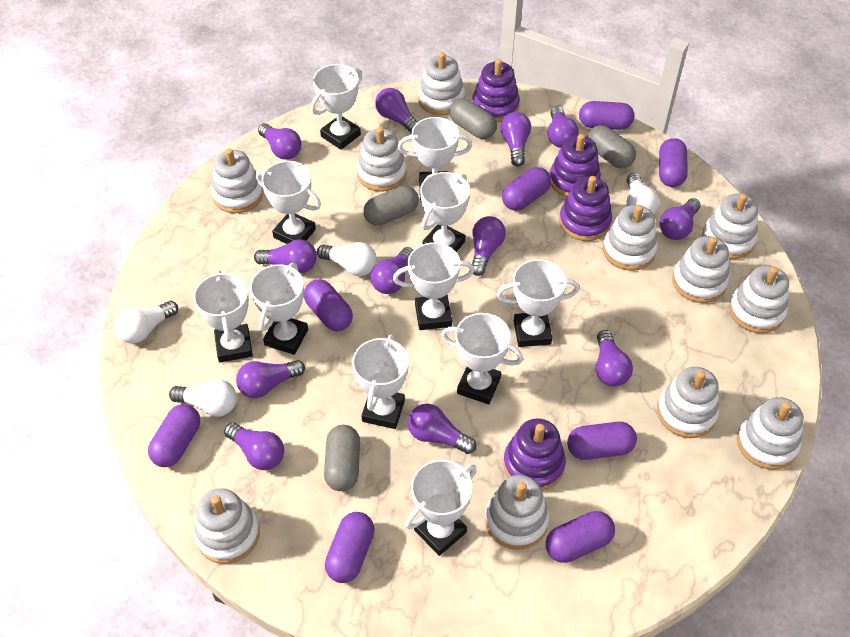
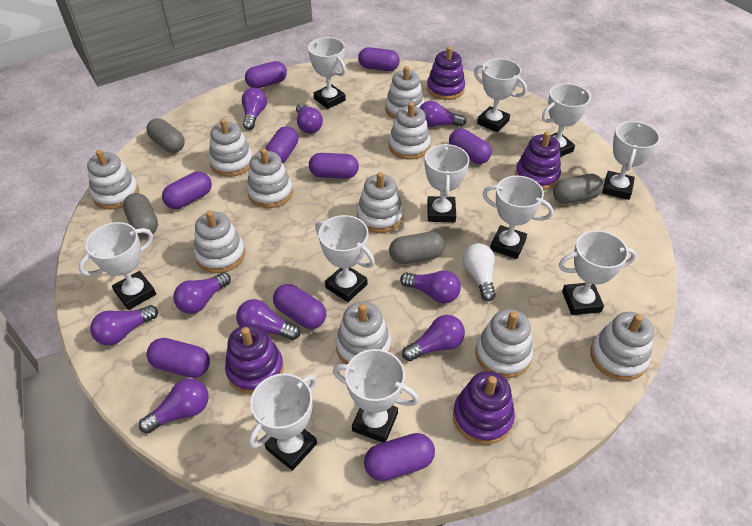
purple capsule: [148,404,200,467] [304,279,353,331] [325,512,375,583] [502,167,551,211] [546,511,615,563] [567,422,637,460] [579,101,635,130] [659,138,688,187] = 8 -> [147,338,210,378] [162,171,212,209] [245,61,287,88] [265,126,298,163] [273,284,326,329] [309,153,359,179] [358,47,400,71] [364,433,435,481] [449,129,492,164] = 9
purple light bulb: [224,422,284,470] [236,360,305,398] [254,239,317,273] [258,123,301,160] [370,247,413,294] [375,88,418,133] [408,403,476,454] [472,216,506,276] [501,112,531,167] [548,106,579,148] [596,330,633,387] [660,198,701,240] = 12 -> [90,305,158,345] [139,378,209,434] [173,272,231,314] [236,299,300,340] [242,88,267,130] [296,103,323,134] [400,270,461,304] [402,315,465,361] [419,101,466,127] = 9
white light bulb: [114,301,178,344] [169,379,237,417] [317,242,377,276] [626,173,659,214] = 4 -> [463,243,496,301] = 1
white stacking toy: [194,488,260,564] [211,149,263,213] [357,127,407,192] [418,52,465,115] [485,475,549,550] [603,205,658,271] [657,367,719,438] [672,236,729,303] [702,194,758,259] [729,265,789,333] [737,397,803,469] = 11 -> [87,150,139,209] [194,211,245,273] [209,119,253,177] [247,148,293,208] [335,302,391,365] [357,172,404,233] [385,66,424,119] [389,102,431,160] [475,309,533,378] [590,312,654,381] = 10

